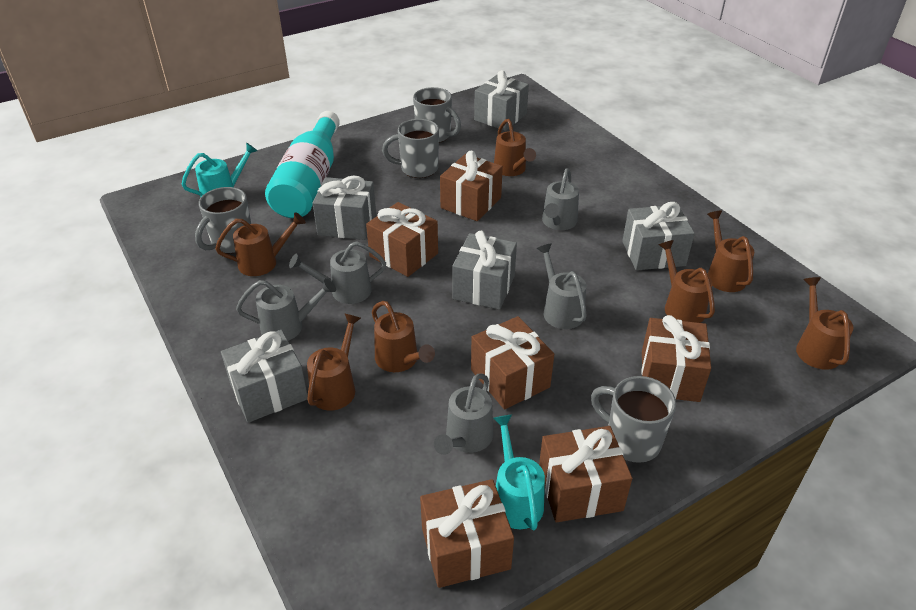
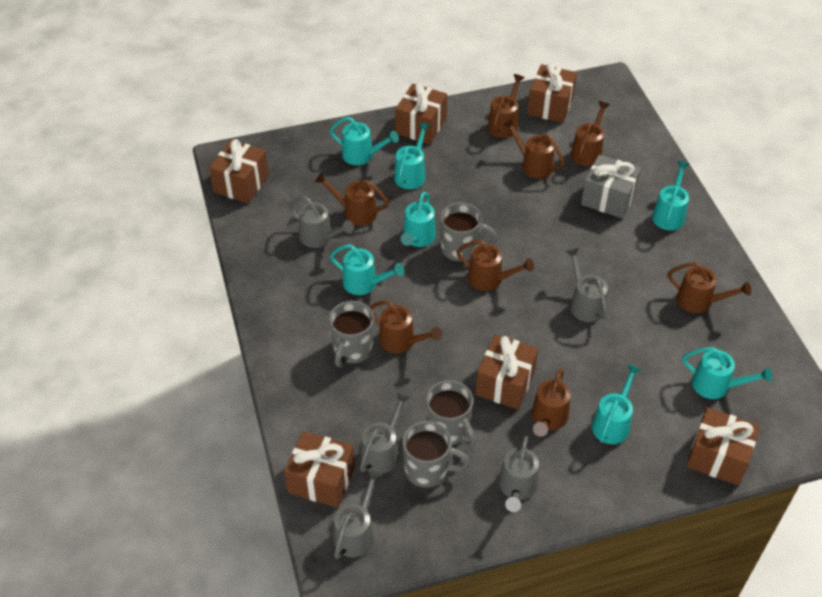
brown watering can: [215,212,306,276] [307,314,361,410] [372,301,435,372] [494,119,536,176] [659,240,715,323] [707,211,754,292] [796,277,854,370] = 7 -> [315,172,389,226] [369,301,442,353] [457,240,534,291] [488,74,525,138] [503,118,564,179] [531,369,571,437] [571,101,610,166] [668,262,751,314] = 8
grey gift: [221,330,308,423] [313,175,376,240] [452,231,517,310] [474,70,529,131] [622,202,695,270] = 5 -> [581,155,641,219] = 1
turquoise bottle: [265,111,340,218] = 1 -> none = 0
turquoise watering can: [181,143,257,197] [493,414,545,531] = 2 -> [330,117,399,165] [330,244,404,295] [394,122,430,189] [401,192,436,247] [592,364,642,444] [652,161,689,231] [682,347,772,399] = 7

